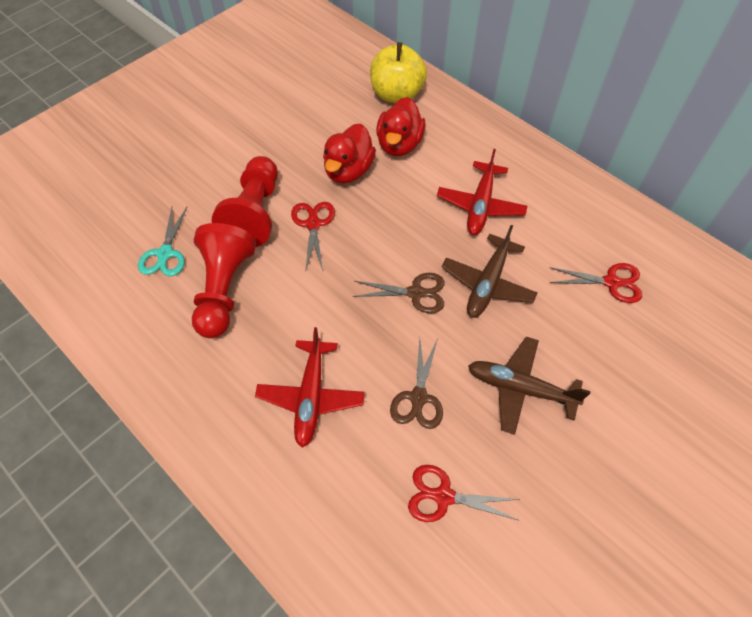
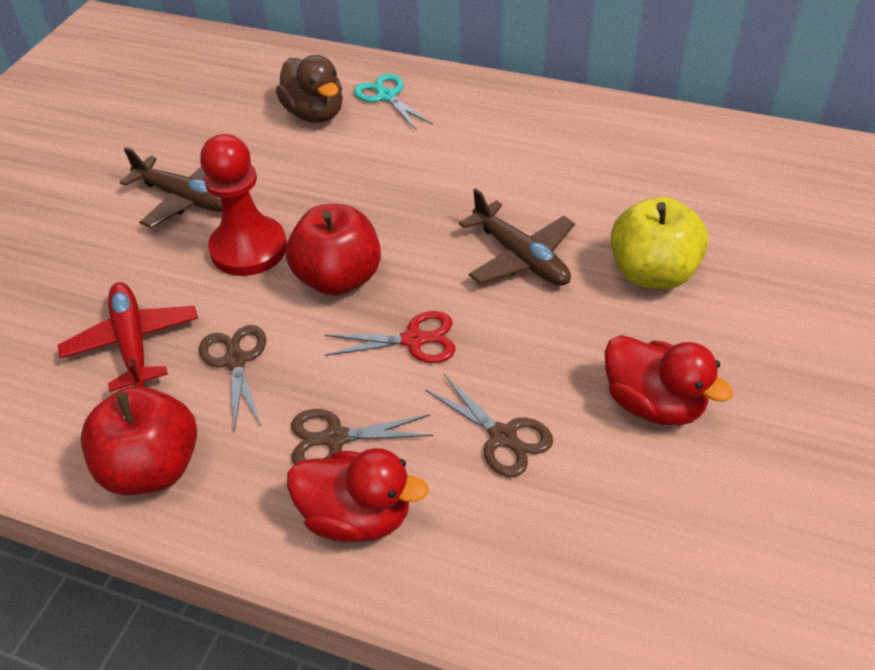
brown duck: none = 0 -> [276,55,343,123] = 1
brown scissors: [353,273,445,313] [390,338,443,429] = 2 -> [199,325,266,433] [291,409,433,465] [425,374,553,477] = 3
red apple: none = 0 -> [81,386,197,495] [286,204,381,296] = 2
red pawn: [192,223,256,338] [212,156,278,247] = 2 -> [200,134,287,276] = 1
red plane: [255,327,365,448] [437,149,527,235] = 2 -> [58,282,198,392] = 1
red scissors: [291,202,335,272] [408,465,520,522] [550,263,642,303] = 3 -> [325,311,456,363] = 1

